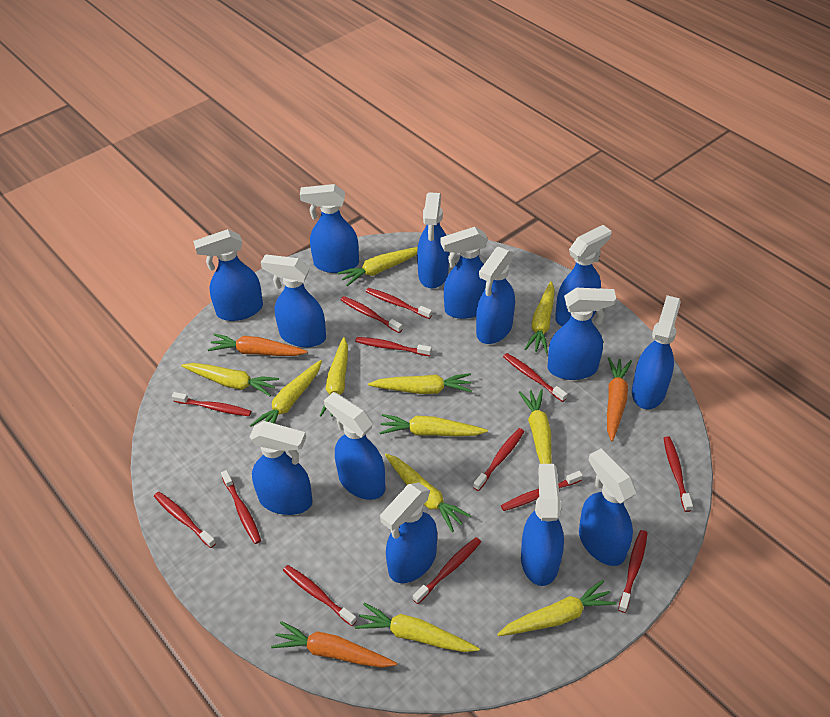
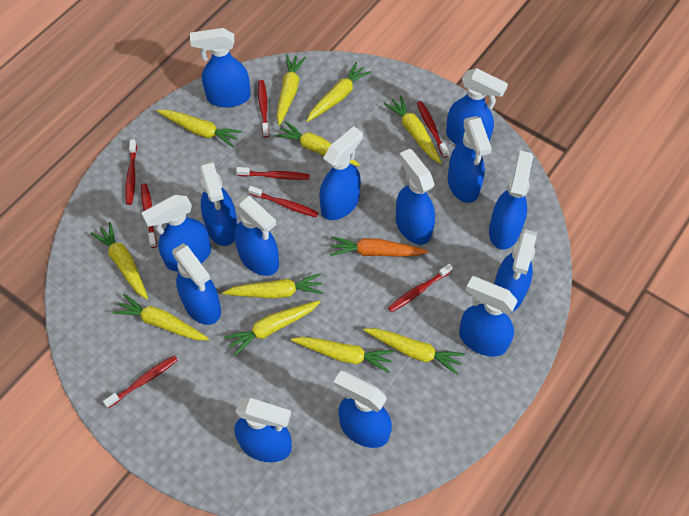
orange carrot: [208,334,308,356] [271,621,397,668] [607,357,632,441] = 3 -> [330,236,428,257] = 1
red toothbrush: [154,492,216,548] [172,392,251,416] [221,470,261,544] [283,565,357,626] [341,296,402,333] [355,337,432,356] [366,288,432,319] [413,537,481,604] [473,428,524,491] [501,471,583,511] [503,353,567,402] [618,530,647,613] [664,436,693,512] = 13 -> [103,355,178,408] [125,139,137,205] [141,184,157,248] [236,167,310,180] [248,186,319,217] [258,80,269,138] [388,264,453,312] [417,101,449,158] = 8

